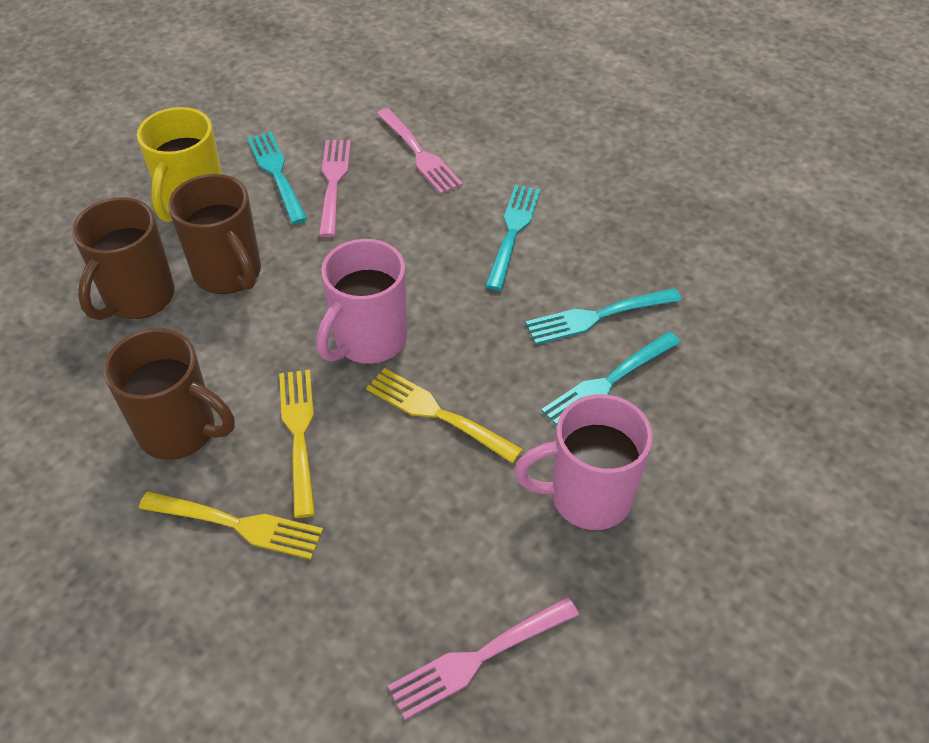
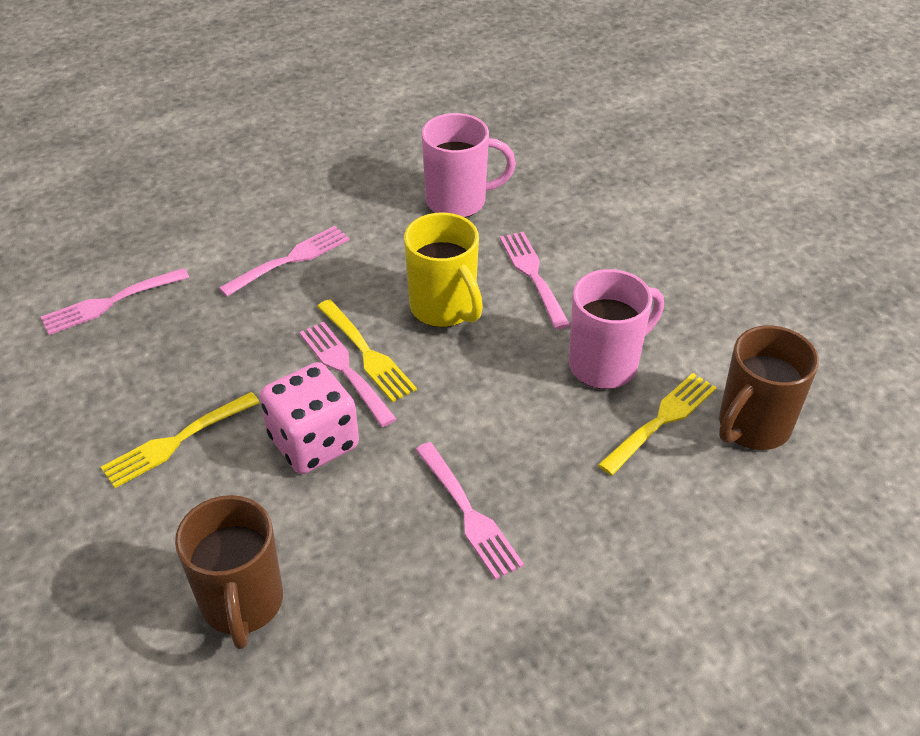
brown mug: [72,197,175,320] [103,328,235,460] [168,174,261,294] = 3 -> [175,495,283,649] [719,325,819,450] = 2
pink dice: none = 0 -> [260,362,359,474] = 1
pink fork: [319,140,351,237] [377,108,463,194] [388,597,579,720] = 3 -> [41,268,190,335] [219,226,350,297] [299,322,397,427] [415,442,524,580] [500,232,570,329] = 5
turquoise fork: [247,132,307,224] [485,185,541,291] [525,288,682,344] [541,331,681,425] = 4 -> none = 0

